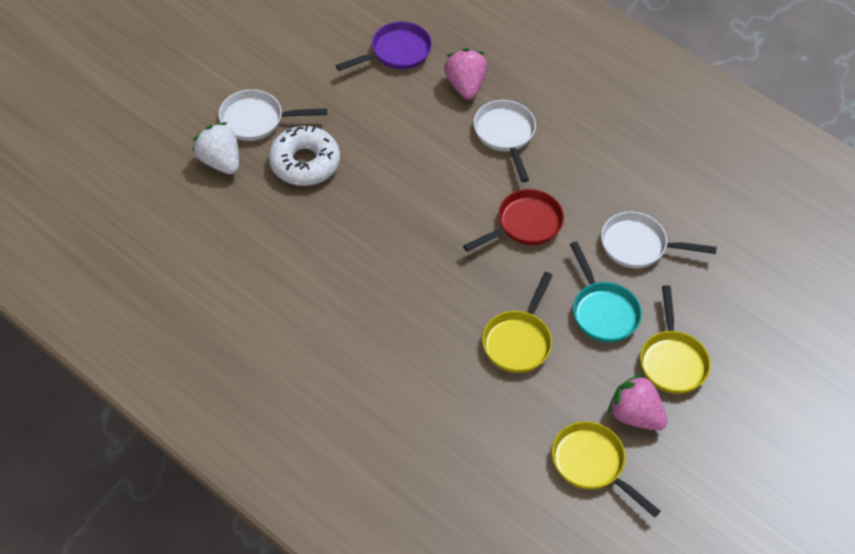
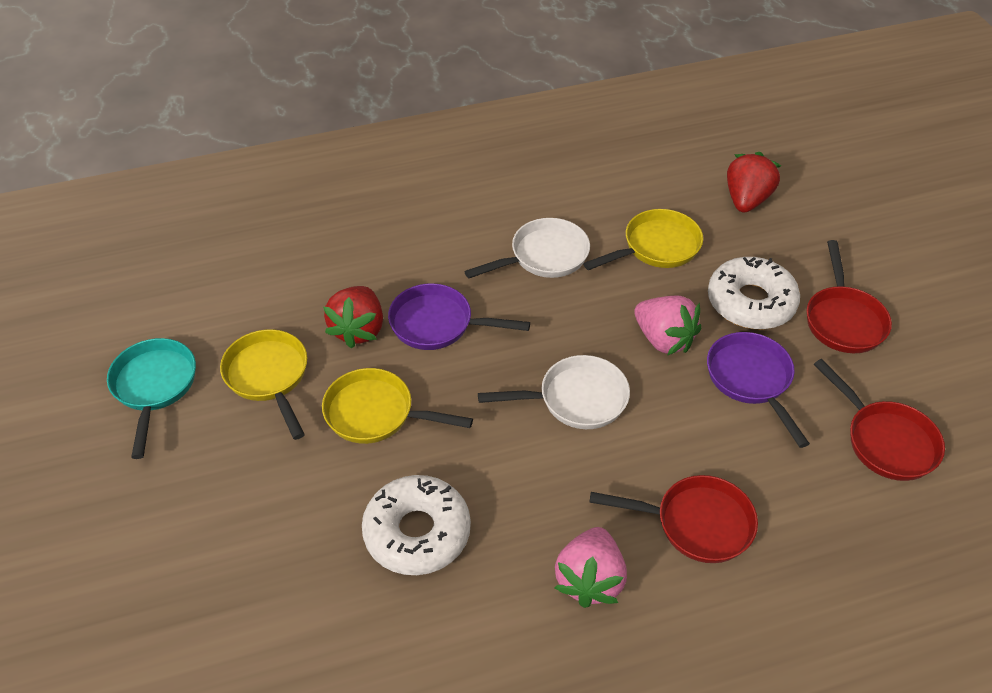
purple pan: [336,21,432,71] = 1 -> [388,283,530,350] [707,332,810,448] = 2
red pan: [463,189,564,252] = 1 -> [590,475,758,563] [806,240,892,353] [814,359,945,481] = 3
red strawberry: none = 0 -> [323,286,383,349] [727,152,781,213] = 2
white donut: [269,126,340,186] = 1 -> [362,475,471,575] [708,257,800,330] = 2
white pan: [219,89,327,141] [474,100,536,182] [601,212,717,268] = 3 -> [464,218,590,278] [478,355,630,429] = 2
white strawberry: [192,122,239,174] = 1 -> none = 0

